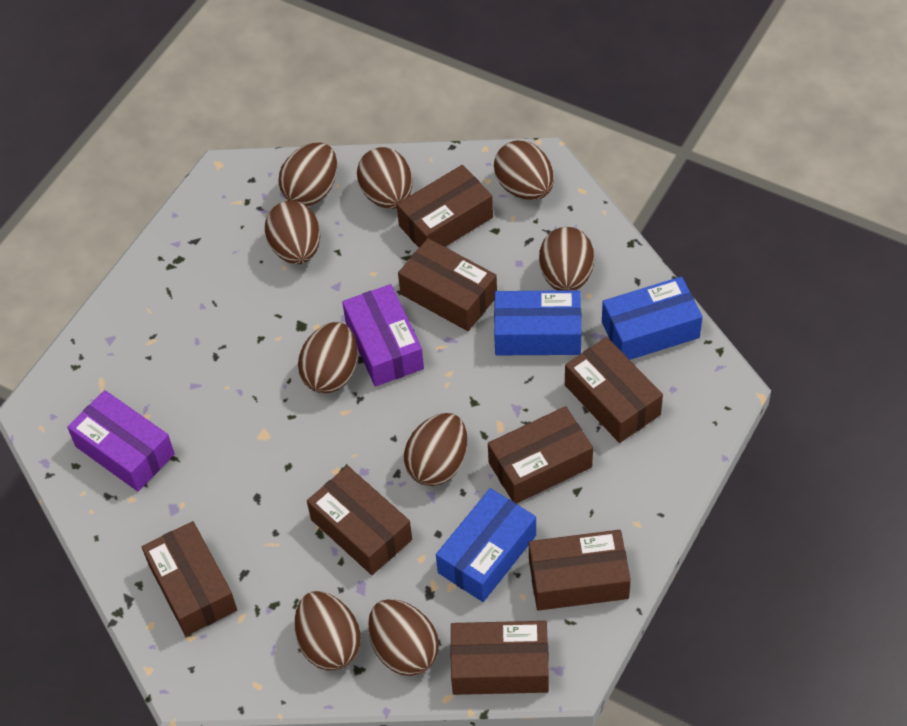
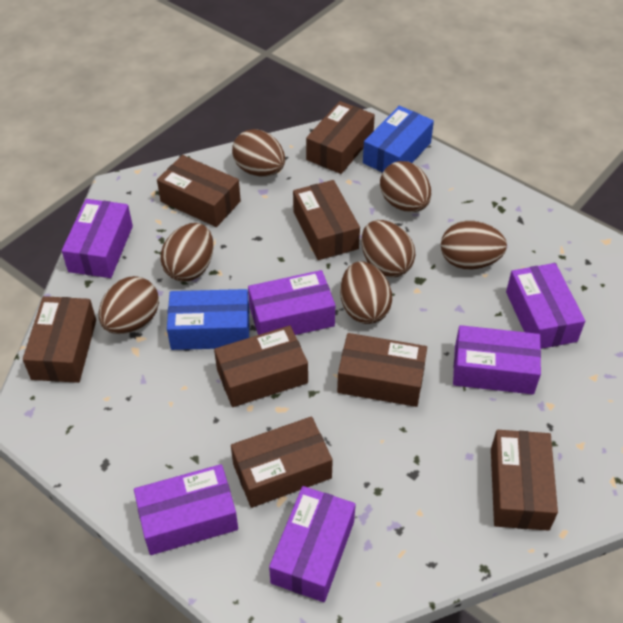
blue box: [436,488,536,602] [494,290,581,355] [602,277,703,360] = 3 -> [167,289,250,350] [363,106,434,173] = 2
brown egg: [265,201,320,264] [278,142,337,206] [294,591,361,671] [298,322,358,393] [357,147,412,209] [368,599,439,676] [404,413,468,486] [494,140,554,200] [539,227,594,291] = 9 -> [99,276,159,334] [161,223,214,282] [232,129,285,177] [340,261,392,324] [361,220,416,277] [380,161,431,212] [441,221,507,269] = 7
purple box: [67,390,175,491] [342,284,424,386] = 2 -> [62,199,133,278] [134,464,238,555] [248,270,335,335] [269,486,356,602] [453,325,541,394] [506,263,585,349] = 6

